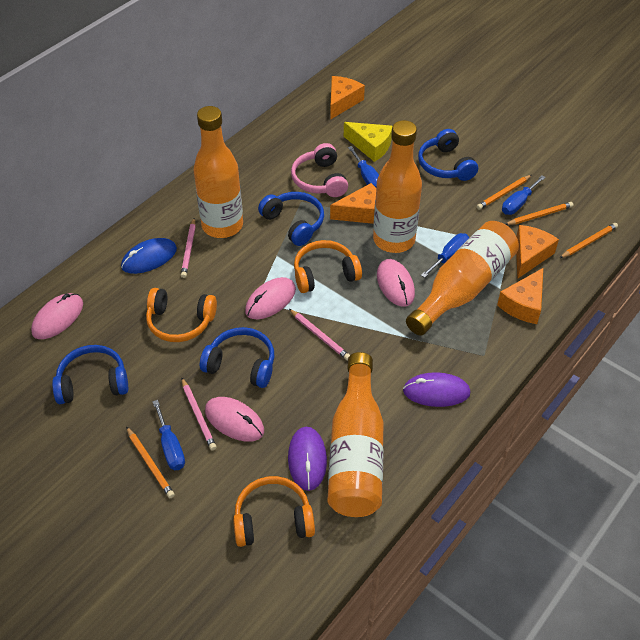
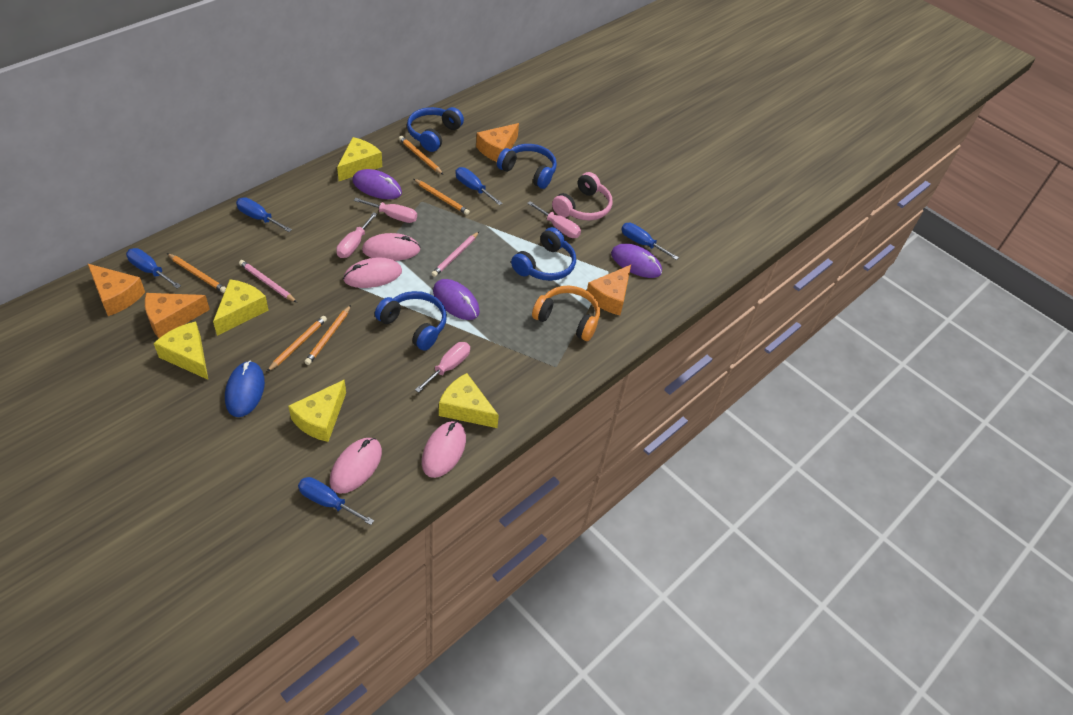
blue screwdriver: [152,400,185,470] [348,146,379,187] [421,233,470,278] [502,175,546,215] = 4 -> [126,248,181,289] [236,197,292,232] [298,477,374,525] [456,167,503,205] [621,223,679,260] = 5
orange bottle: [193,106,243,238] [327,352,384,517] [373,120,422,253] [406,221,519,335] = 4 -> none = 0
orange headphones: [146,288,217,342] [233,476,315,547] [294,240,362,293] = 3 -> [532,286,600,341] = 1
orange pencil: [126,427,175,498] [477,175,532,210] [505,202,573,225] [560,223,618,258] = 4 -> [167,253,226,293] [267,316,327,372] [305,305,351,365] [399,136,444,175] [414,179,470,215] = 5
pink pencil: [181,218,196,278] [182,378,217,450] [289,309,350,360] = 3 -> [239,260,297,303] [431,232,479,277] = 2
pink screwdriver: none = 0 -> [336,212,377,258] [354,198,417,223] [415,342,470,393] [527,201,581,238] = 4
purple mouse: [288,427,327,491] [403,372,471,407] = 2 -> [352,169,402,199] [433,279,480,320] [611,244,662,278] = 3
yellow cheese: [344,122,392,162] = 1 -> [154,322,208,380] [213,279,269,336] [288,379,346,442] [337,137,382,181] [439,373,499,428] = 5

